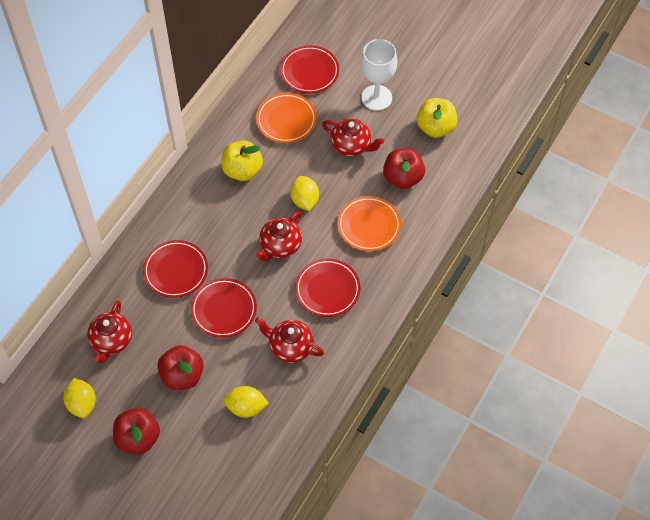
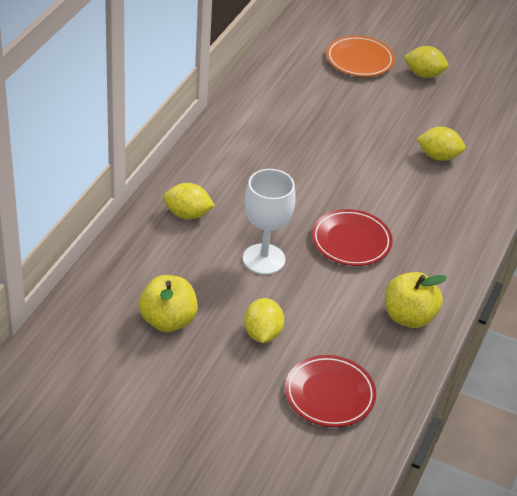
orange plate: [256,93,317,143] [338,196,401,251] = 2 -> [326,36,395,77] = 1
red apple: [113,408,160,455] [157,345,204,390] [383,149,425,189] = 3 -> none = 0
red plate: [143,240,208,298] [191,278,257,338] [280,45,339,93] [295,259,360,317] = 4 -> [285,355,376,427] [312,209,393,266] = 2
red teapot: [87,300,132,363] [255,317,324,363] [256,211,302,261] [322,118,384,156] = 4 -> none = 0
yellow lemon: [63,378,96,418] [224,386,269,418] [290,176,319,211] = 3 -> [163,183,215,219] [244,298,284,343] [403,46,448,78] [417,127,465,161] = 4

